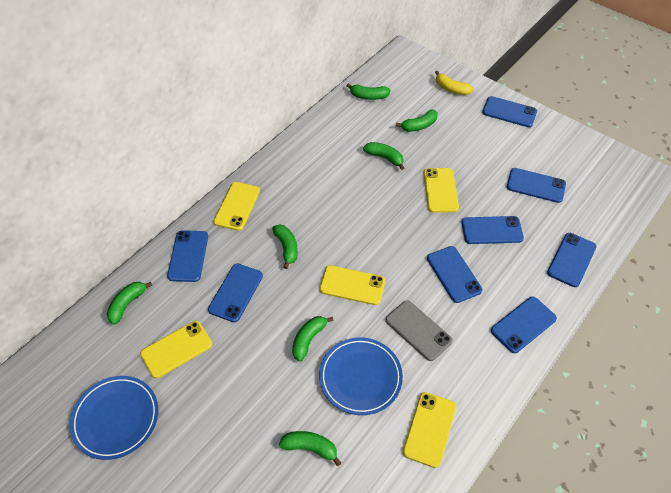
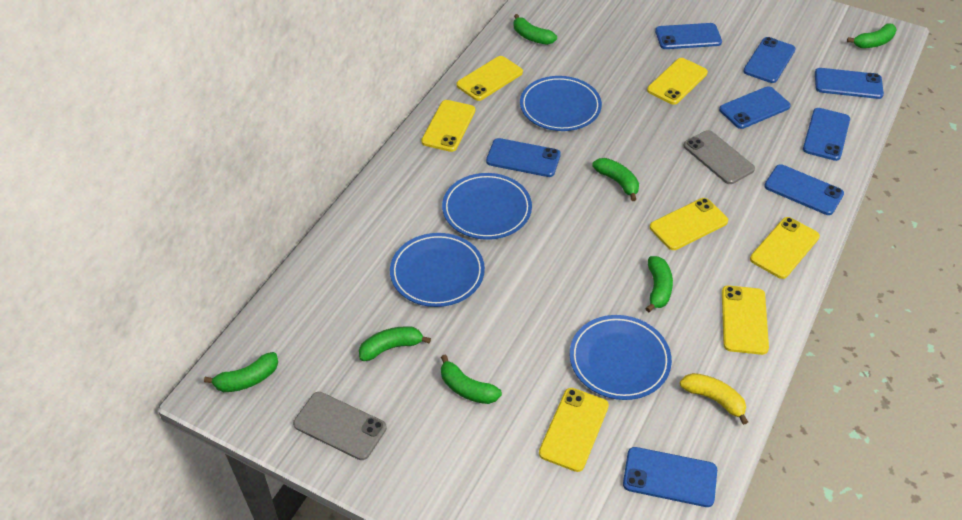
blue plate: [70,376,158,460] [319,337,403,415] = 2 -> [390,233,485,307] [442,173,532,240] [520,76,602,131] [570,315,672,400] = 4
grey phone: [386,300,453,361] = 1 -> [293,392,387,460] [683,130,755,184] = 2
yellow phone: [140,321,212,378] [214,182,260,231] [320,265,385,305] [403,392,456,468] [423,168,459,213] = 5 -> [421,100,475,152] [456,56,523,101] [539,388,609,472] [647,58,708,105] [650,198,728,250] [722,285,769,355] [750,217,820,279] = 7

